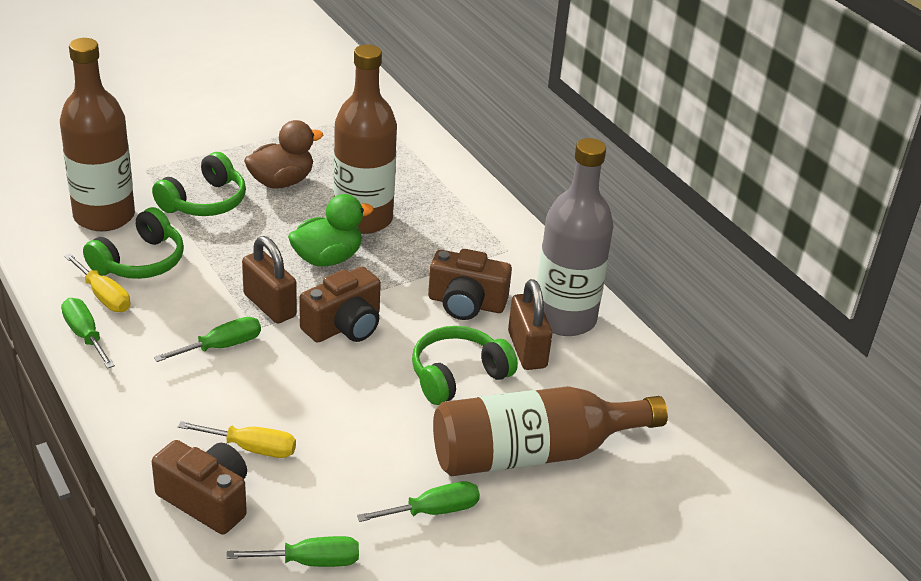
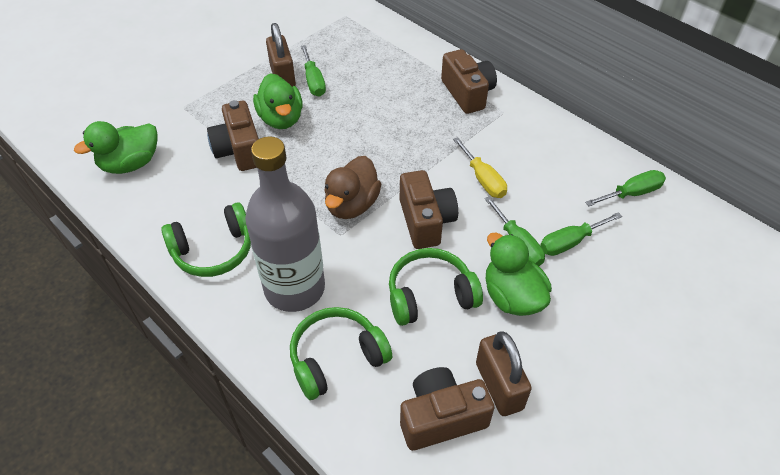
brown bottle: [60,38,135,231] [333,44,397,234] [433,386,668,476] = 3 -> none = 0
brown camera: [152,440,247,535] [299,267,381,343] [428,249,512,320] = 3 -> [207,100,259,171] [400,170,458,249] [400,367,494,451] [441,49,497,114] = 4
green duck: [288,194,374,267] = 1 -> [74,121,158,174] [253,73,303,129] [486,232,552,316] = 3
yellow screwdriver: [64,253,131,312] [178,421,296,458] = 2 -> [453,137,507,198] = 1

